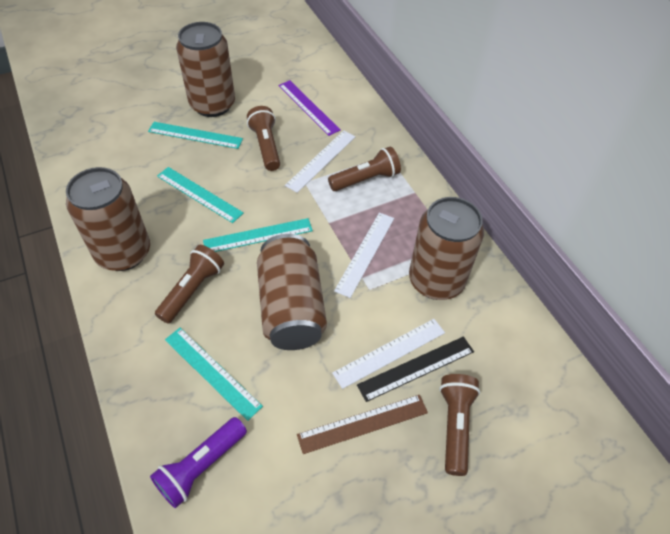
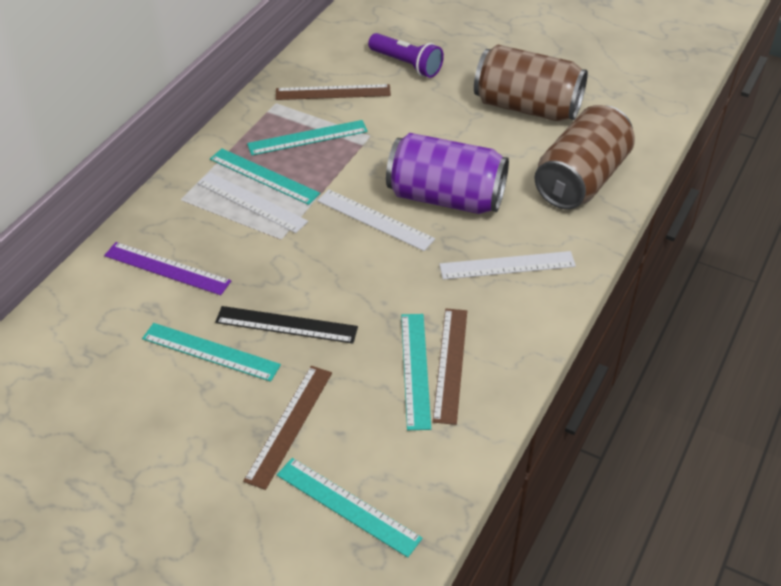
brown can: [66,167,150,271] [176,22,235,117] [257,234,327,350] [409,197,484,300] = 4 -> [474,45,588,122] [534,105,635,209] = 2
brown flashlight: [155,245,224,324] [247,106,280,171] [328,146,401,191] [439,374,480,476] = 4 -> none = 0
brown ruler: [297,395,428,454] = 1 -> [243,366,332,490] [276,84,391,100] [433,309,467,425] = 3
purple can: none = 0 -> [386,133,509,214] = 1
turquoise ruler: [148,122,243,149] [157,167,244,223] [165,328,263,421] [203,218,313,252] = 4 -> [142,323,281,382] [210,149,320,205] [247,120,368,155] [277,458,423,558] [401,314,431,430] = 5

